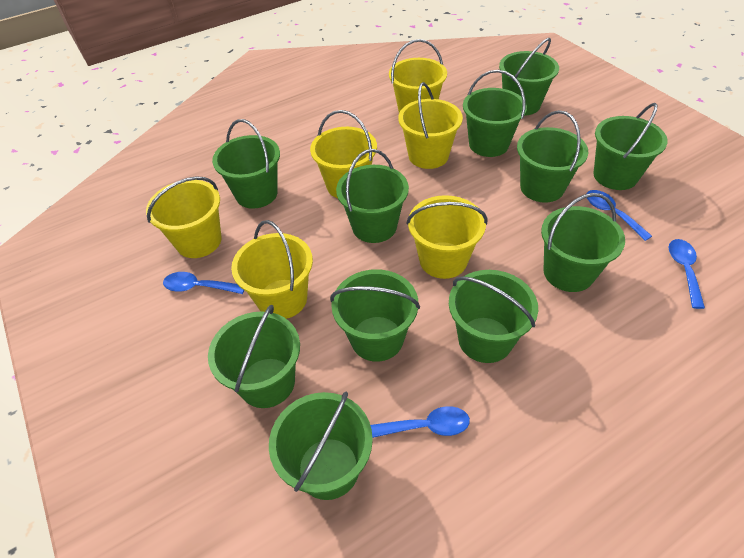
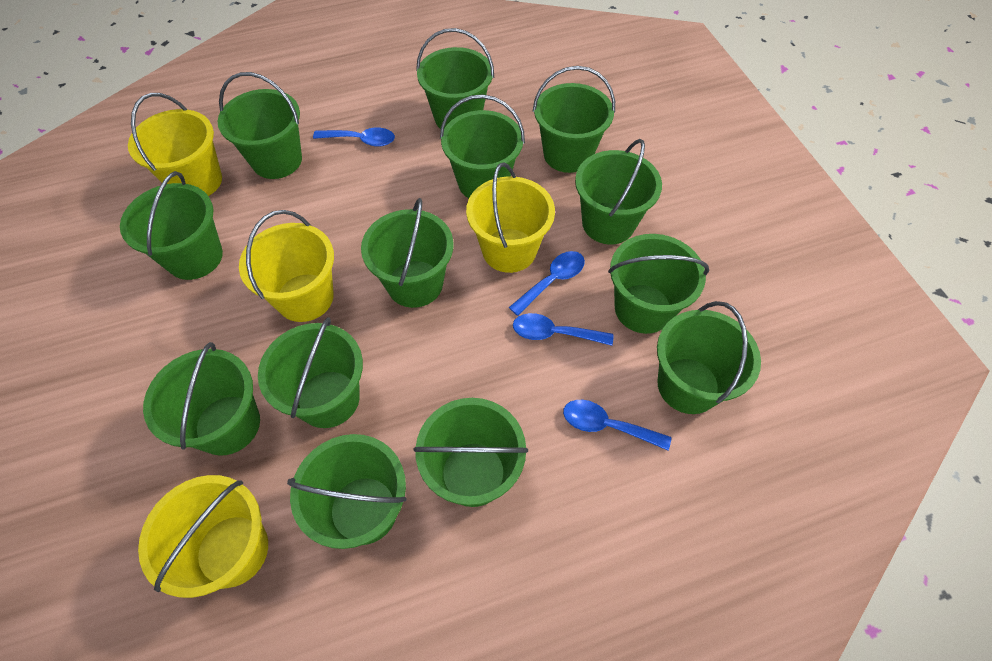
green bucket: [208,305,300,408] [212,119,280,209] [269,392,373,500] [330,269,420,362] [336,149,409,243] [449,270,538,363] [463,70,527,157] [499,38,559,116] [517,110,589,203] [541,193,625,292] [593,103,668,190] = 11 -> [120,171,223,280] [143,342,260,456] [218,72,302,179] [258,317,363,428] [287,434,407,549] [361,198,453,308] [413,398,528,507] [416,28,494,129] [440,94,525,198] [533,66,615,173] [575,139,662,244] [608,234,709,334] [657,301,761,414] = 13
yellow bucket: [146,177,221,258] [231,220,313,319] [310,110,377,198] [389,39,447,113] [398,82,463,169] [406,195,487,279] = 6 -> [128,93,222,196] [138,475,268,598] [239,210,334,322] [466,162,555,273] = 4

